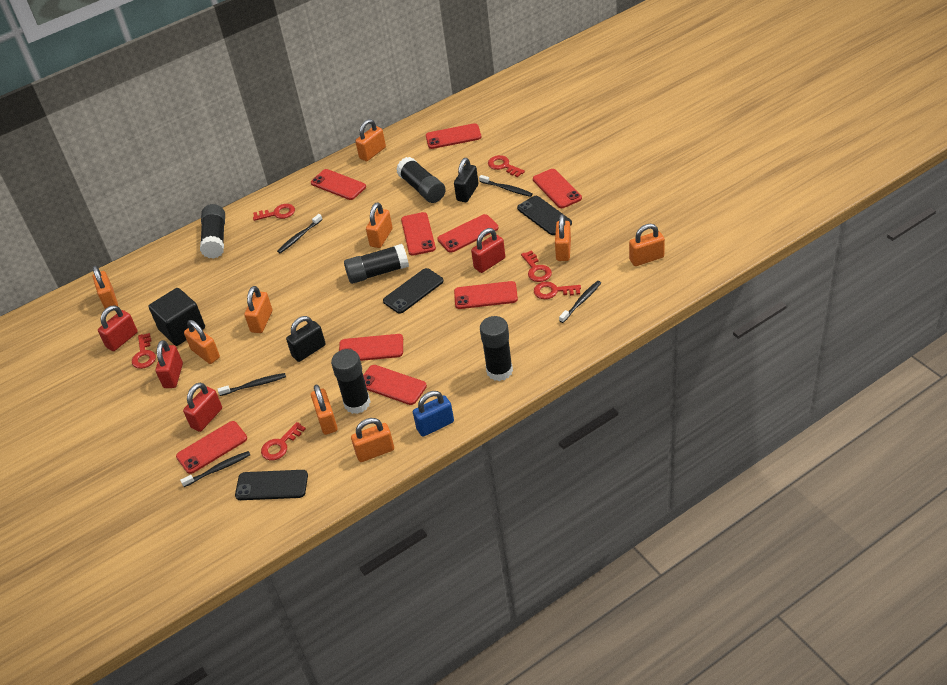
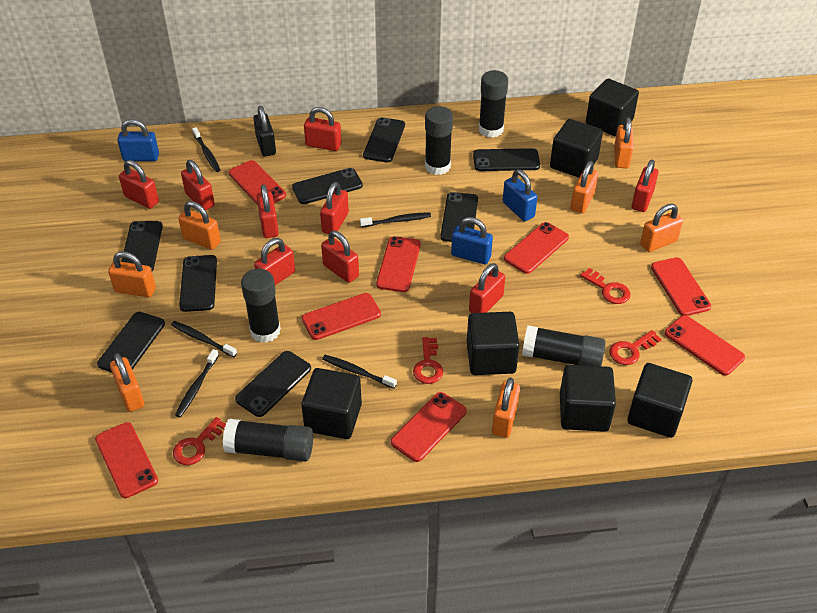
black cube: [149,288,205,346] = 1 -> [301,368,362,439] [467,312,520,375] [550,119,603,178] [560,365,616,432] [586,79,639,137] [627,363,692,438] = 6
black padlock: [286,316,326,362] [454,158,478,202] = 2 -> [253,106,276,157] = 1
black phone: [235,470,308,500] [383,268,444,314] [517,196,572,235] = 3 -> [97,312,165,373] [121,221,163,271] [179,255,217,312] [235,351,311,417] [292,168,363,204] [363,117,405,162] [440,192,478,242] [473,148,540,171] = 8
blue padlock: [413,391,454,437] = 1 -> [117,119,159,161] [451,217,493,264] [503,169,537,221] = 3
orange padlock: [93,266,118,309] [184,320,220,364] [244,286,272,333] [311,384,338,435] [351,418,394,462] [355,119,386,161] [366,202,393,248] [555,214,571,261] [629,224,665,266] = 9 -> [108,252,156,297] [110,353,144,412] [178,201,221,250] [492,378,520,438] [571,161,598,213] [614,117,634,168] [640,204,683,252] = 7
red key: [132,333,156,369] [253,204,295,221] [261,422,306,460] [488,155,525,177] [521,250,552,282] [534,282,581,299] = 6 -> [173,417,226,465] [413,337,443,384] [580,268,630,304] [609,330,662,365] = 4
red padlock: [98,305,138,351] [156,340,183,388] [183,383,222,432] [471,228,505,273] = 4 -> [119,160,159,209] [181,160,215,210] [254,238,295,285] [257,184,279,238] [304,107,342,151] [320,182,349,234] [321,231,359,283] [469,263,505,313] [632,160,658,212] = 9
red phone: [176,421,247,474] [311,169,366,200] [339,334,403,361] [363,365,427,405] [401,212,436,256] [426,123,481,149] [437,214,499,253] [454,281,518,309] [533,169,582,208] = 9 -> [95,422,158,498] [229,160,286,205] [302,293,381,340] [376,236,421,292] [391,392,467,462] [504,222,569,274] [651,258,711,316] [665,315,745,376] = 8

